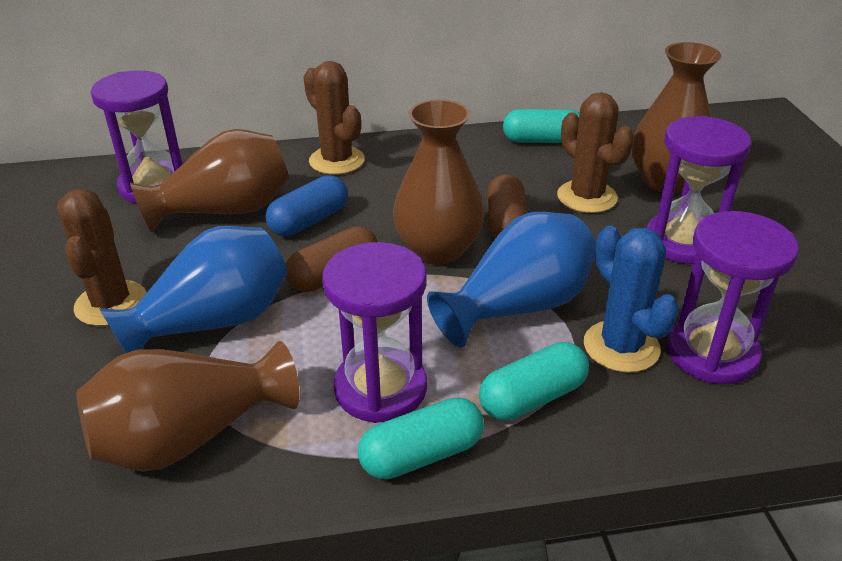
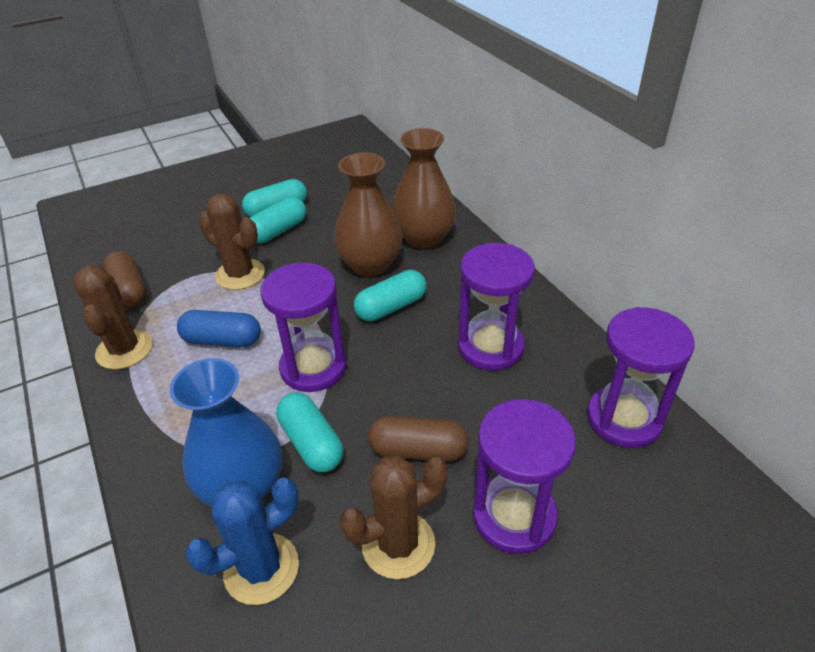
blue vase: [99,226,288,353] [427,212,596,348] = 2 -> [170,358,282,507] = 1
brown vase: [76,341,300,472] [130,129,289,233] [393,99,485,265] [632,42,721,193] = 4 -> [334,152,403,277] [391,128,456,249] = 2
turquoise capsule: [358,397,484,480] [479,342,589,421] [503,109,580,143] = 3 -> [242,179,307,217] [250,197,306,243] [276,392,343,472] [354,270,427,321] = 4

